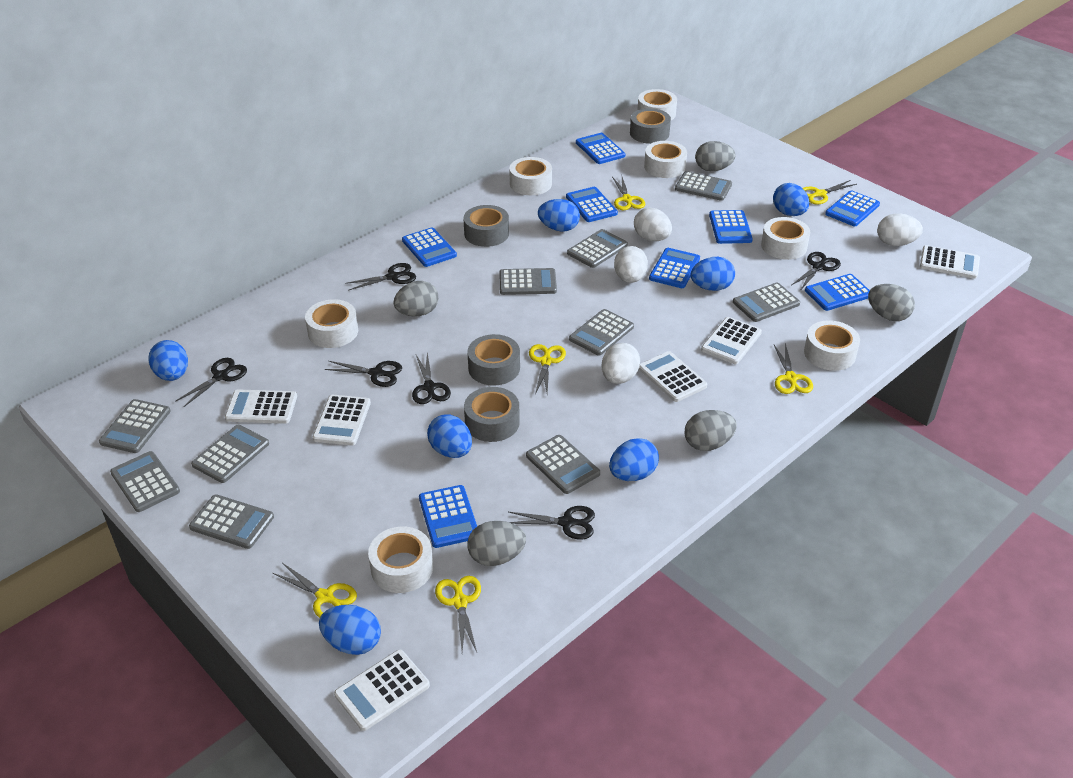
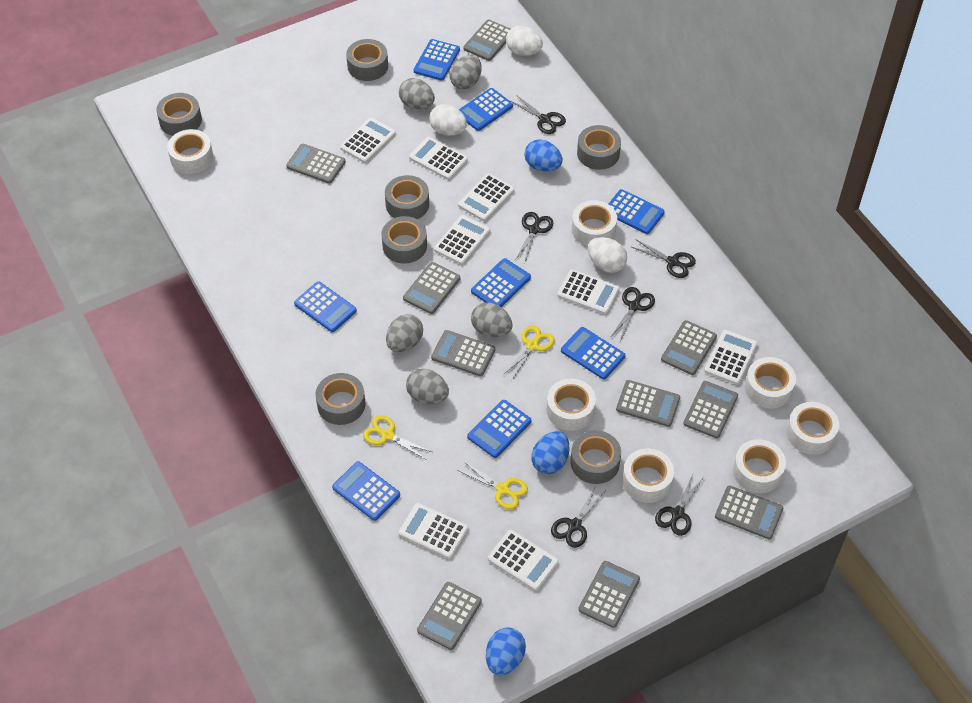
blue egg: [148,340,188,381] [319,605,381,655] [427,414,472,458] [538,199,580,232] [609,438,659,481] [690,257,735,291] [773,183,809,216] = 7 -> [486,627,526,676] [524,139,562,172] [531,431,569,474] = 3
grey tape: [463,205,509,247] [464,387,520,442] [467,334,520,386] [630,108,671,144] = 4 -> [156,93,202,136] [316,373,365,425] [346,39,388,81] [381,216,427,264] [385,175,429,219] [571,430,621,484] [577,125,621,170] = 7
white calculator: [225,389,297,424] [313,395,371,446] [334,649,430,731] [639,351,707,402] [701,317,762,364] [920,245,980,279] = 6 -> [340,118,396,163] [399,503,468,559] [409,137,468,180] [434,215,490,265] [458,173,515,221] [488,530,559,591] [557,269,620,314] [704,330,758,385] = 8
white egg: [602,343,640,384] [614,246,648,283] [634,208,672,241] [877,213,923,246] = 4 -> [429,104,467,136] [506,26,543,56] [588,237,627,273] = 3
yellow scissors: [273,563,357,618] [435,576,481,652] [529,344,566,394] [612,177,645,211] [774,343,813,394] [803,180,857,204] = 6 -> [363,415,432,459] [457,461,528,509] [503,325,555,380] = 3

